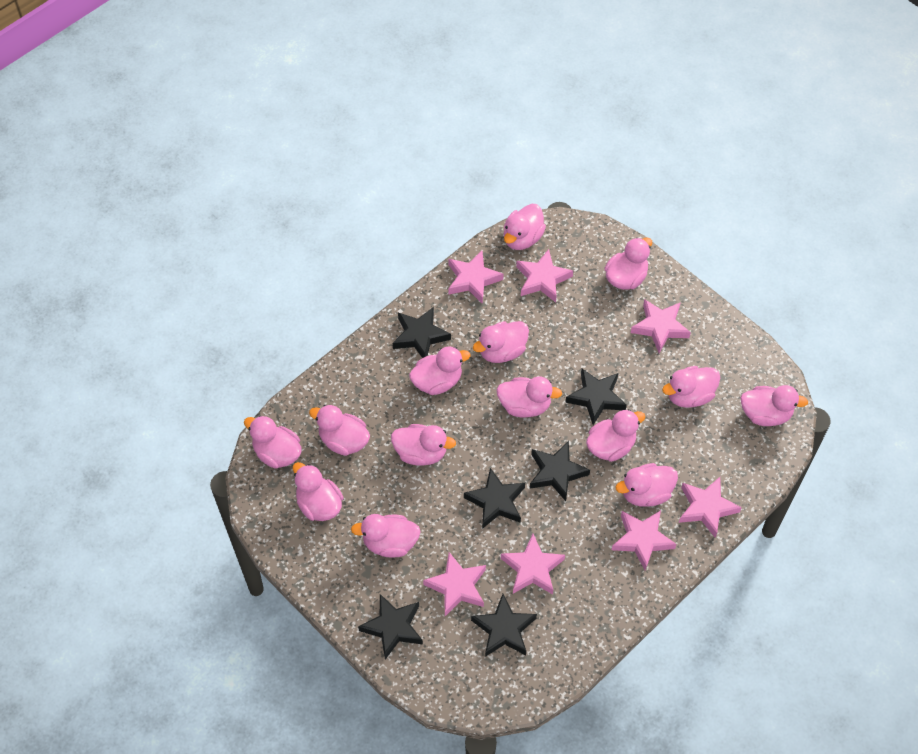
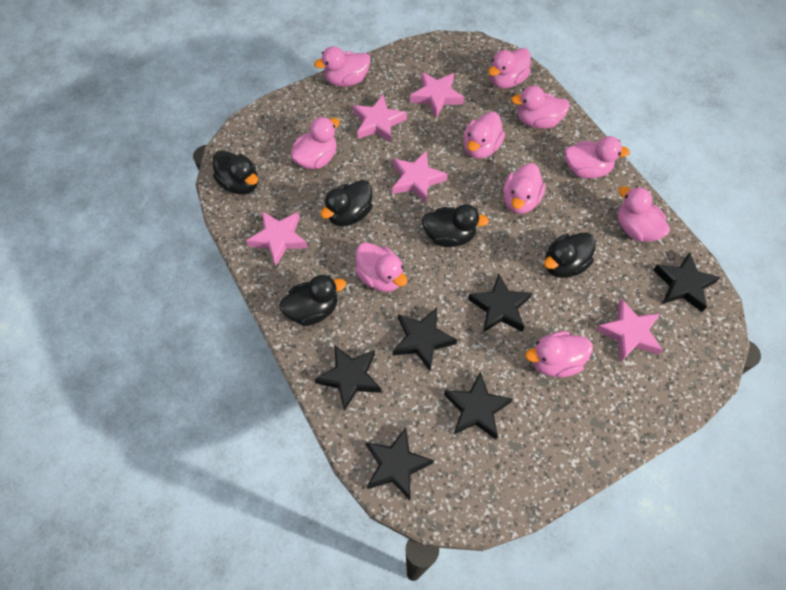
black duck: none = 0 -> [213,150,258,195] [279,275,346,326] [320,180,373,226] [422,204,489,247] [544,232,596,278] = 5
pink duck: [244,415,302,469] [293,462,344,521] [309,405,370,456] [351,514,421,558] [391,424,456,466] [409,346,471,395] [473,321,529,363] [496,377,562,418] [504,204,546,250] [586,409,645,462] [604,237,652,290] [615,463,678,507] [662,366,720,408] [740,385,808,426] = 14 -> [291,117,340,169] [314,46,371,87] [355,242,407,292] [464,112,505,159] [488,48,531,89] [503,163,546,214] [511,86,570,129] [525,331,593,377] [565,136,630,179] [618,186,670,242] = 10
pink star: [423,552,486,616] [448,251,503,304] [501,534,565,595] [516,249,573,302] [612,510,676,570] [631,299,691,353] [679,477,742,538] = 7 -> [246,211,308,266] [353,95,407,143] [392,150,448,203] [410,72,464,118] [596,299,663,362] = 5

